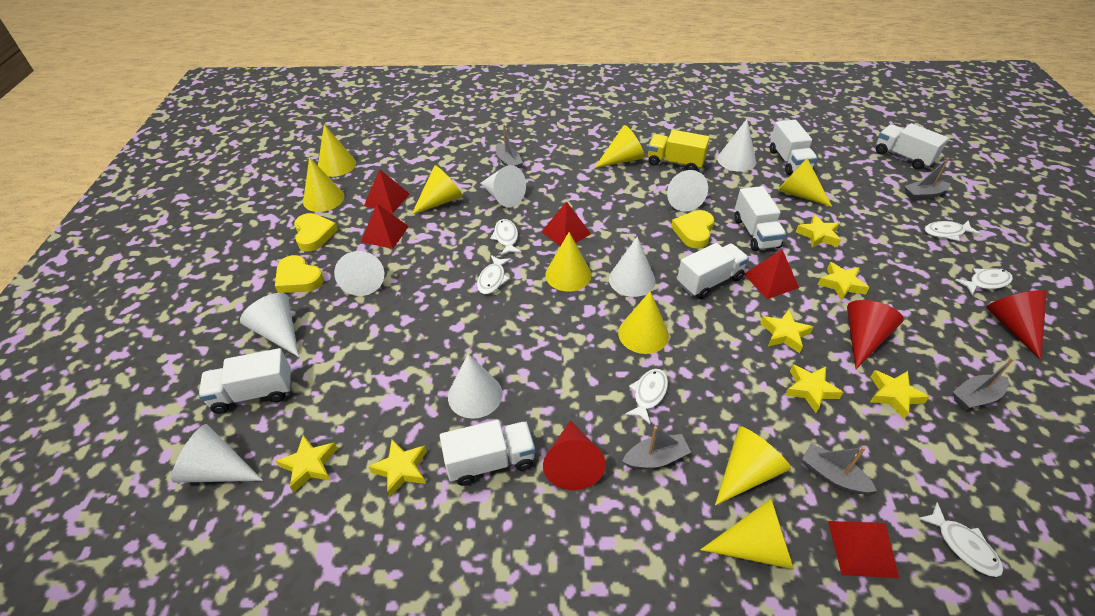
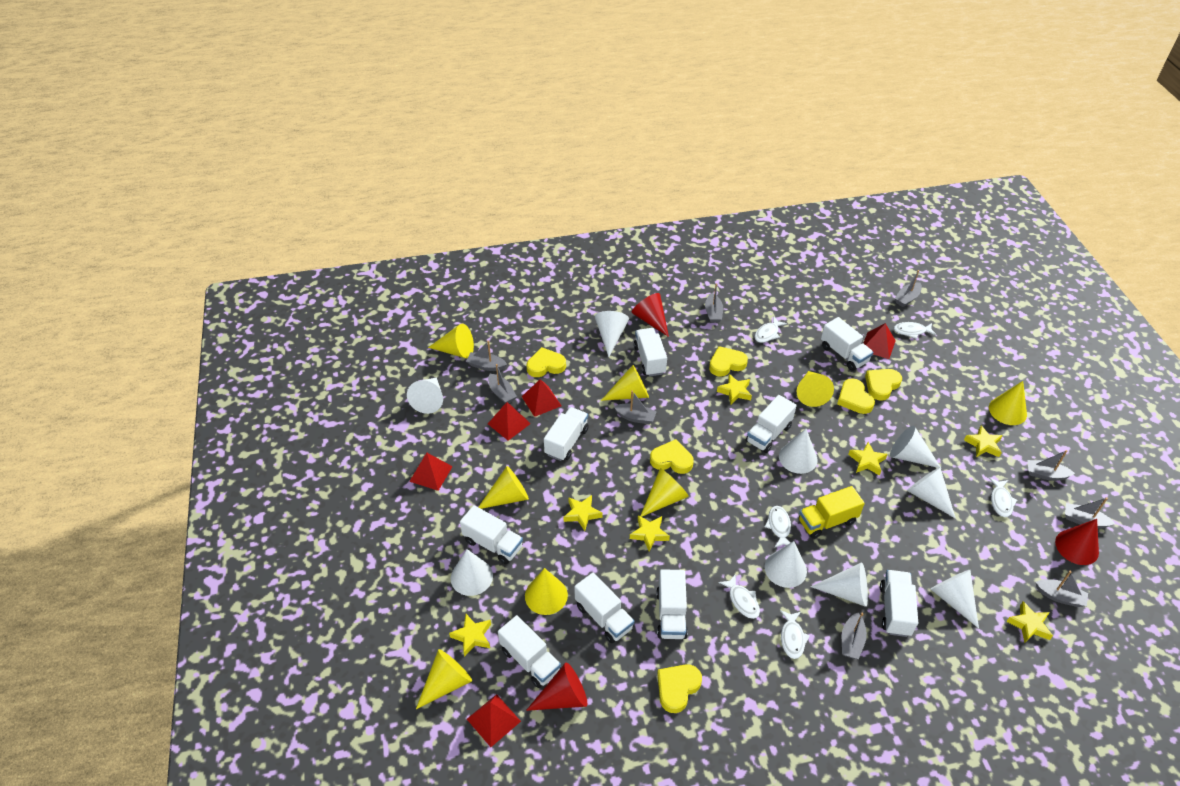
grey boat: [496,124,523,169] [622,426,691,469] [802,444,877,494] [904,158,951,201] [953,358,1014,410] = 5 -> [466,341,507,371] [488,364,517,403] [614,390,657,424] [705,283,723,323] [842,613,867,659] [895,270,922,307] [1028,450,1075,481] [1036,571,1088,607] [1065,497,1115,529] = 9
white cone: [171,424,263,483] [240,293,299,357] [334,251,384,296] [448,353,503,419] [480,165,526,207] [609,236,655,297] [667,170,708,212] [717,119,756,172] = 8 -> [407,377,443,414] [451,549,493,596] [595,311,629,357] [765,541,807,588] [779,429,818,474] [810,562,868,607] [890,426,941,468] [907,467,956,519] [930,570,979,628] = 9
white truck: [199,348,292,414] [440,420,535,486] [677,243,749,299] [734,186,786,251] [770,120,818,175] [876,123,948,170] = 6 -> [460,505,523,564] [498,615,561,688] [544,407,589,461] [574,572,634,643] [634,328,667,377] [656,569,688,639] [746,395,797,453] [821,317,873,371] [880,570,918,637] = 9
yellow cone: [303,157,344,212] [318,124,356,177] [411,165,463,215] [545,232,591,292] [594,125,645,168] [618,291,669,354] [700,499,794,569] [715,426,791,505] [777,158,832,207] = 9 -> [416,649,472,709] [428,324,474,358] [479,466,529,509] [525,568,568,615] [601,365,649,401] [641,468,689,517] [797,371,834,407] [989,381,1027,425] = 8
yellow heart: [275,255,324,293] [294,213,338,251] [671,210,714,248] = 3 -> [527,347,566,377] [650,439,694,474] [657,664,702,713] [709,346,748,377] [837,378,875,414] [865,369,902,401] = 6

